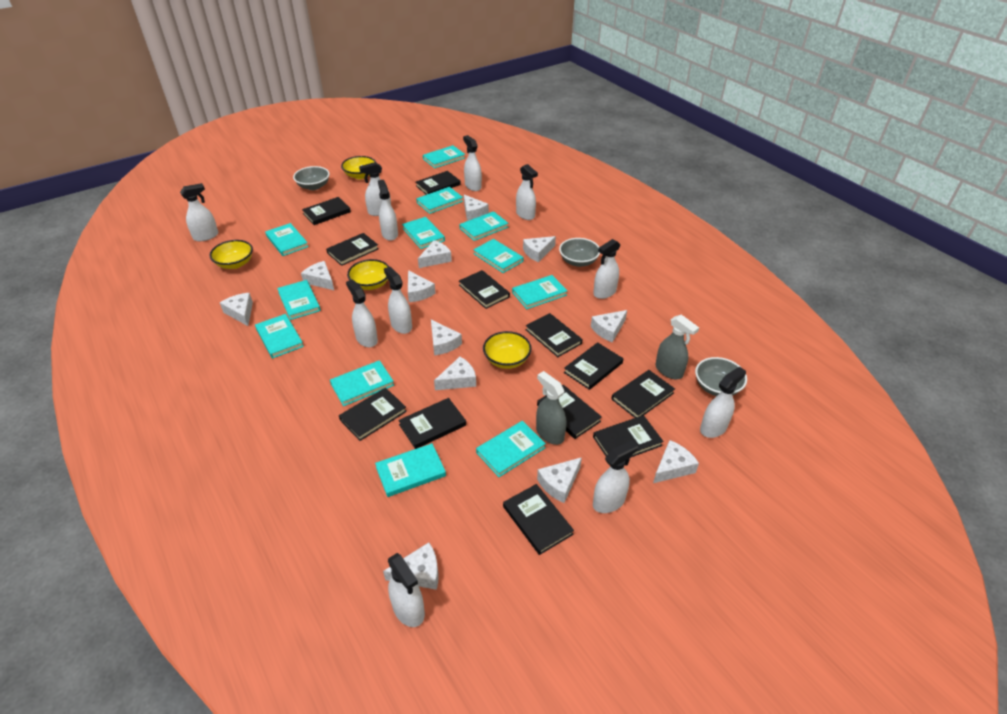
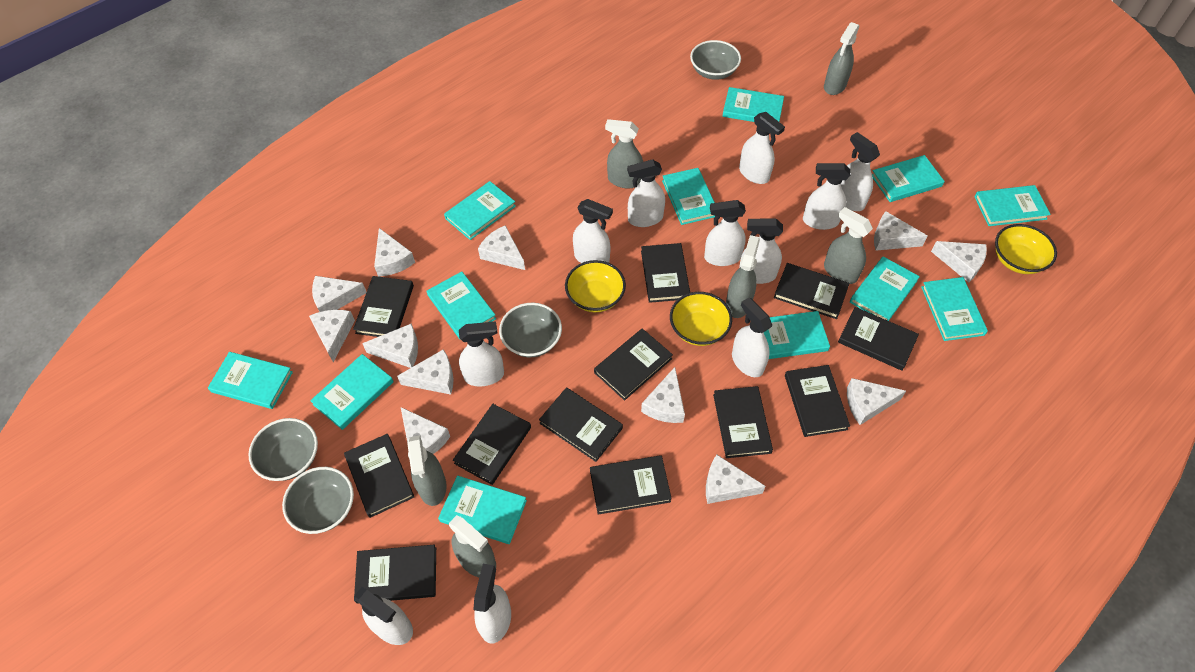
grey bowl: [293,166,330,190] [559,238,600,267] [695,357,747,396] = 3 -> [248,418,318,481] [282,467,354,534] [499,303,562,357] [690,40,741,80] = 4
grey spray bottle: [536,371,566,445] [655,315,699,379] = 2 -> [407,435,447,506] [449,515,496,577] [605,119,643,188] [726,235,760,318] [824,22,860,95] [824,207,873,284] = 6
yellow bowl: [209,240,253,269] [341,156,376,179] [347,259,389,290] [483,331,532,369] = 4 -> [565,260,626,312] [670,292,732,346] [995,224,1057,274] = 3

